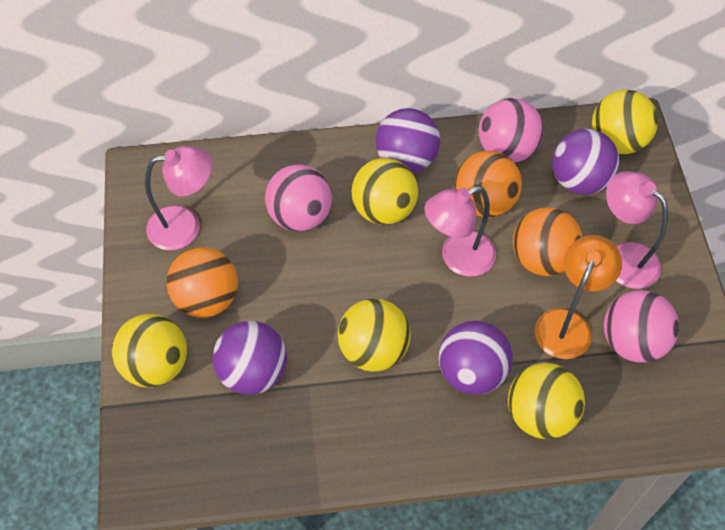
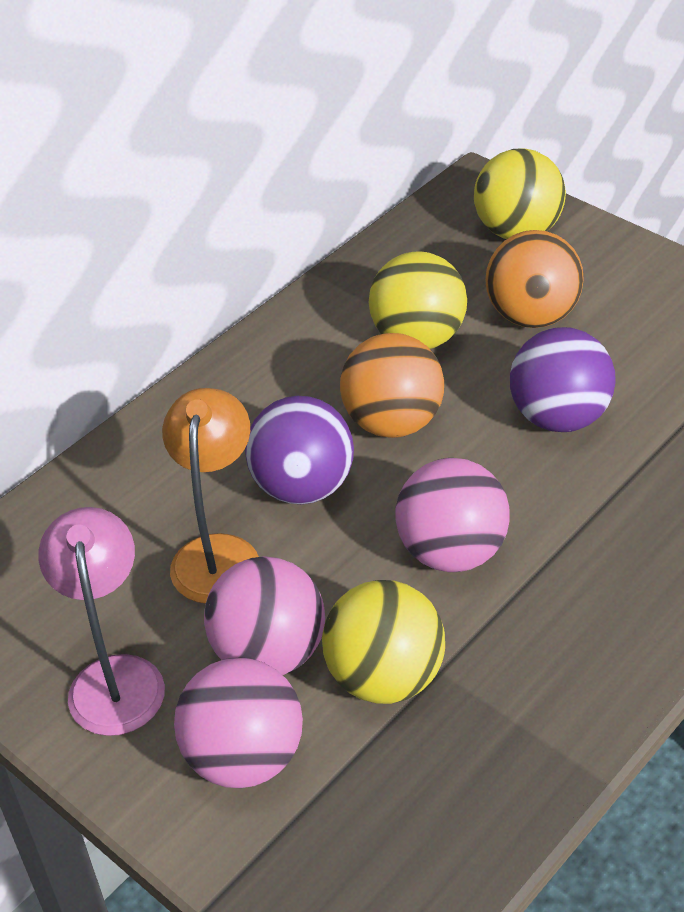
orange ball: [167,247,238,318] [455,151,522,217] [513,207,583,276] = 3 -> [340,333,444,438] [485,230,584,328] = 2
pink lamp: [145,146,212,250] [425,186,496,277] [606,171,668,289] = 3 -> [38,507,165,736] = 1
purple ball: [213,321,287,395] [376,108,440,173] [438,321,513,395] [552,129,619,195] = 4 -> [245,396,354,504] [510,327,616,432] = 2
yellow ball: [112,314,187,387] [338,299,411,372] [352,158,418,225] [508,363,585,439] [592,90,658,154] = 5 -> [322,580,445,704] [369,252,467,349] [474,148,566,239] = 3

